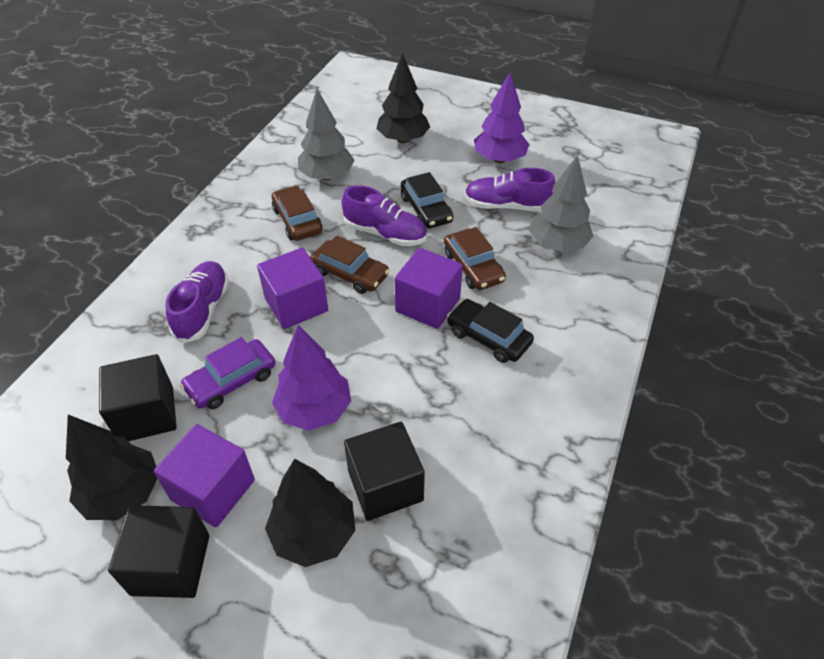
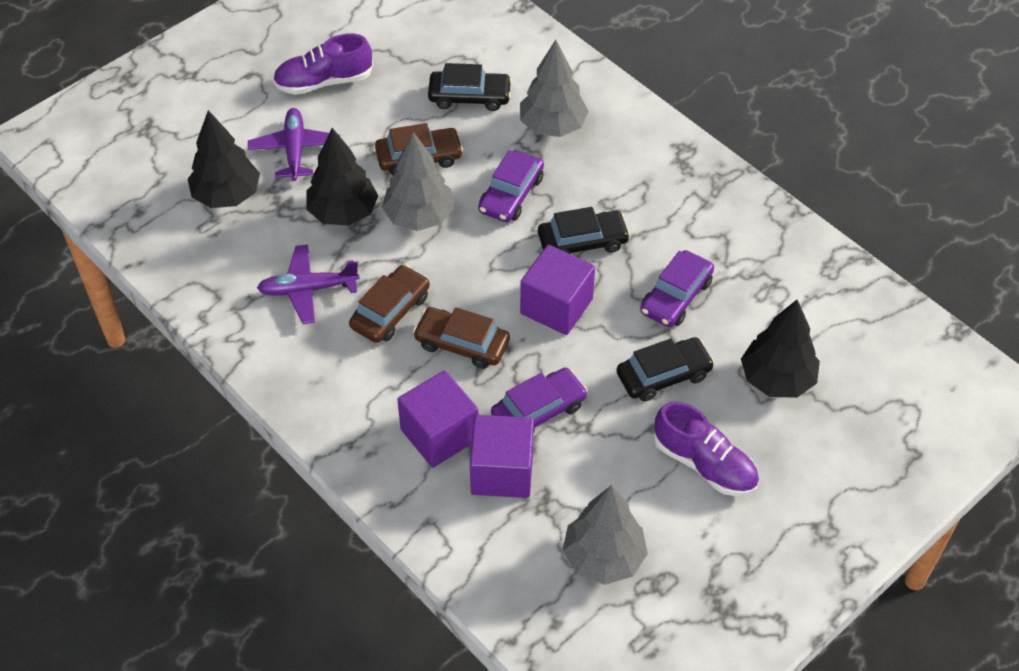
black car: [401,172,454,228] [447,299,534,363] = 2 -> [428,63,512,111] [538,207,630,254] [616,337,714,402] = 3
black cube: [99,354,177,441] [108,505,209,598] [344,422,425,521] = 3 -> none = 0
grey tree: [298,89,354,180] [529,155,593,252] = 2 -> [382,132,455,231] [520,40,589,137] [562,485,648,585] = 3
purple car: [180,337,276,409] = 1 -> [478,150,544,222] [491,368,588,431] [640,250,714,327] = 3
purple plane: none = 0 -> [248,108,340,181] [257,244,360,324] = 2
purple shoe: [166,261,229,343] [342,185,427,246] [464,168,556,212] = 3 -> [273,33,373,95] [654,401,759,496] = 2
purple tree: [272,325,351,431] [474,72,530,163] = 2 -> none = 0

